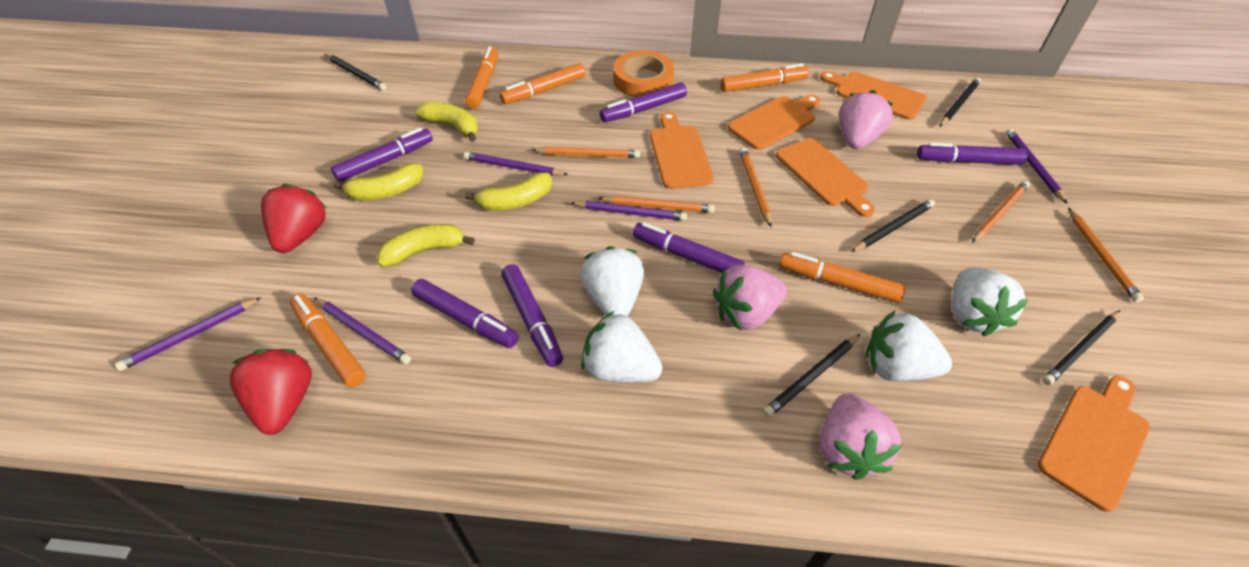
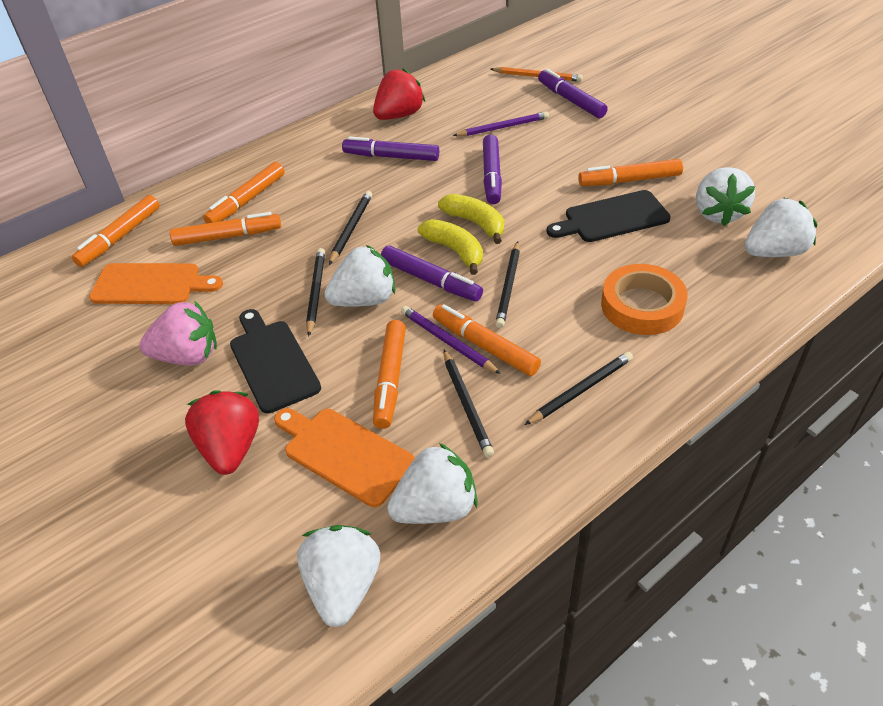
black cutting board: none = 0 -> [230,309,321,414] [547,190,671,242] = 2
orange cutting board: [650,112,714,189] [728,95,821,150] [776,138,875,217] [820,71,927,120] [1037,376,1150,512] = 5 -> [89,263,223,304] [274,408,415,507] = 2
orange marker: [290,293,366,387] [465,46,498,109] [500,63,586,104] [720,63,809,92] [779,252,906,303] = 5 -> [72,195,160,267] [170,212,281,246] [203,162,285,224] [373,320,406,429] [433,304,541,376] [578,159,683,186] = 6
orange pencil: [533,147,640,158] [598,196,715,213] [739,147,772,227] [972,181,1030,243] [1068,208,1144,303] = 5 -> [491,67,583,82] = 1
pink strawberry: [713,265,787,330] [820,393,902,480] [839,90,893,149] = 3 -> [139,301,217,366] = 1
purple marker: [331,128,433,182] [411,279,519,348] [501,264,563,367] [600,82,687,122] [633,222,745,273] [917,143,1027,165] = 6 -> [342,136,439,161] [381,246,483,302] [483,134,502,204] [538,69,608,118] = 4
purple pencil: [115,297,262,371] [314,297,411,364] [464,152,568,176] [570,201,687,221] [1006,128,1068,204] = 5 -> [401,306,501,374] [453,111,549,136] = 2
white strawberry: [580,246,644,317] [581,311,662,383] [866,311,952,381] [952,268,1029,337] = 4 -> [297,525,380,627] [324,245,395,307] [387,443,478,524] [696,167,755,226] [744,197,817,257] = 5
yellow banana: [333,163,423,201] [377,224,475,267] [415,102,478,142] [465,172,552,211] = 4 -> [418,219,483,275] [438,194,504,244] = 2

